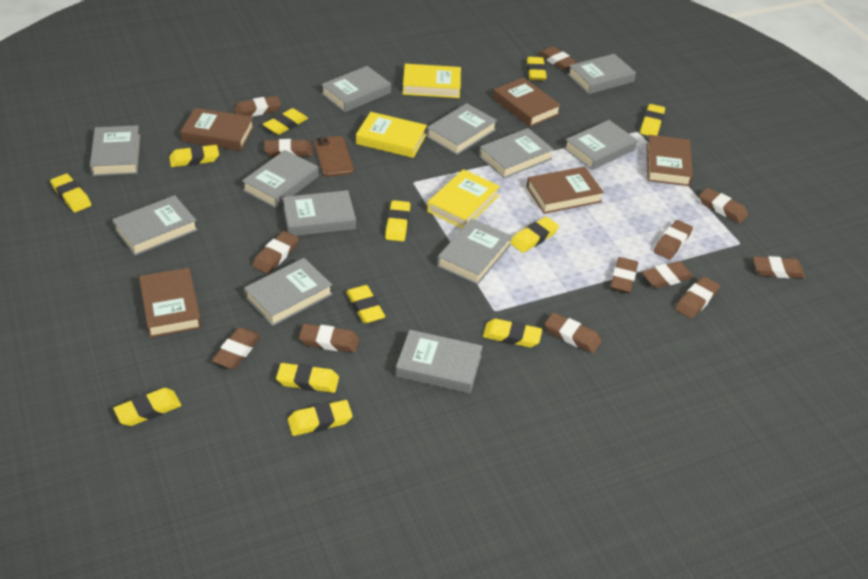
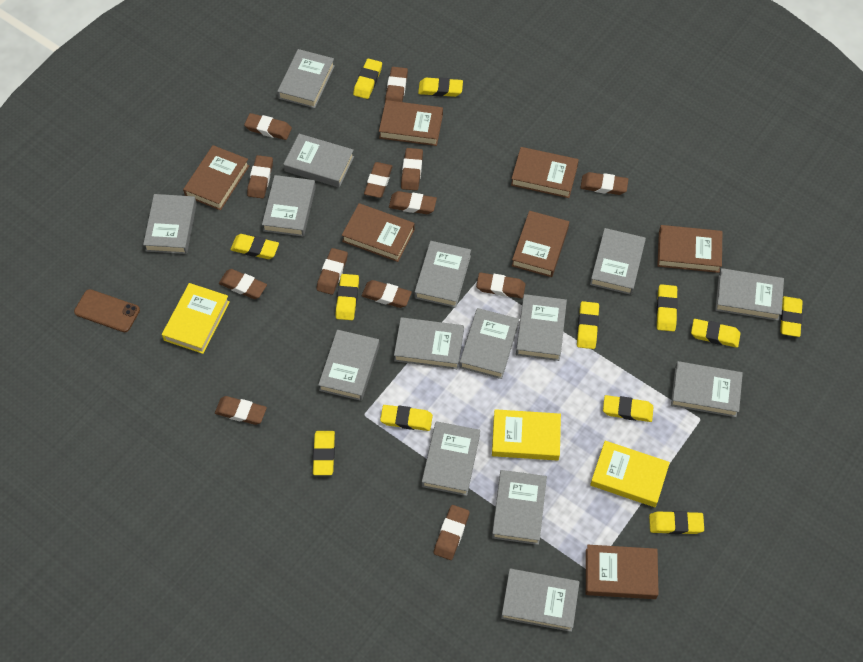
brown book: [139,268,202,338] [180,108,254,151] [493,77,561,127] [527,166,604,214] [647,135,693,186] = 5 -> [183,145,249,210] [342,203,415,262] [379,100,443,146] [511,147,579,198] [512,211,569,277] [586,545,659,599] [657,225,722,273] = 7
grey book: [90,125,140,176] [112,195,198,256] [242,150,318,208] [244,258,333,326] [283,190,356,236] [321,66,391,112] [396,330,483,393] [427,103,497,155] [437,219,512,285] [479,128,554,179] [564,120,637,170] [568,54,636,94] = 12 -> [143,194,197,254] [262,175,316,237] [277,49,335,108] [283,134,354,187] [318,330,380,401] [394,317,464,369] [414,241,471,308] [422,421,480,496] [459,308,519,379] [492,470,547,545] [501,569,580,632] [516,294,567,361] [590,228,646,295] [671,361,743,417] [715,268,784,321] = 15

